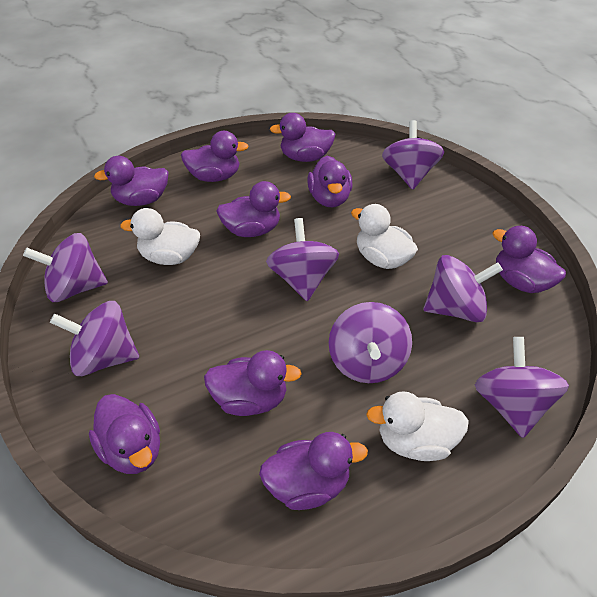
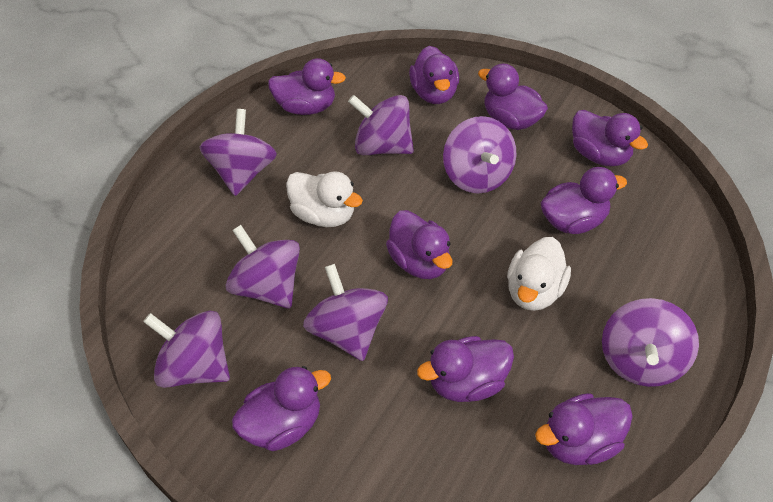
white duck: [120,208,200,265] [351,204,418,269] [366,391,469,461] = 3 -> [286,172,363,227] [507,237,571,311] = 2

